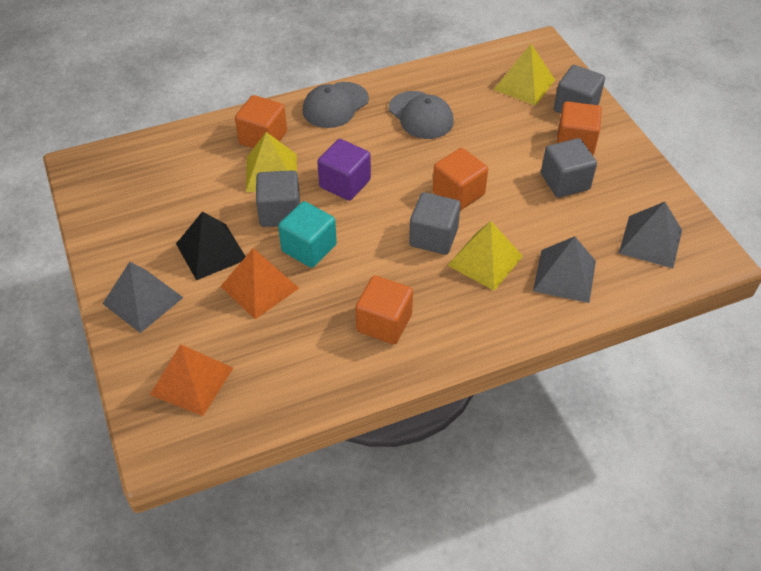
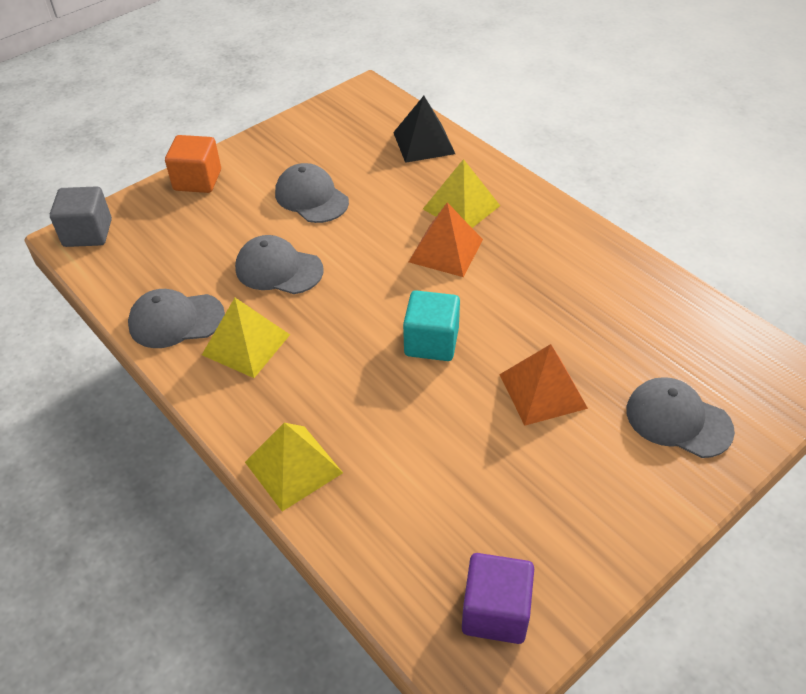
grey cap: [302,82,369,128] [389,91,454,139] = 2 -> [128,289,225,348] [235,235,323,294] [275,163,349,223] [626,377,735,458] = 4
grey cube: [256,170,300,227] [409,192,461,255] [541,138,597,198] [554,65,605,113] = 4 -> [50,186,112,247] = 1
grey pyramid: [103,262,184,333] [533,236,596,303] [618,202,682,268] = 3 -> none = 0
orange cube: [235,95,287,148] [355,275,413,344] [432,148,488,211] [556,101,602,155] = 4 -> [165,135,221,193] = 1

